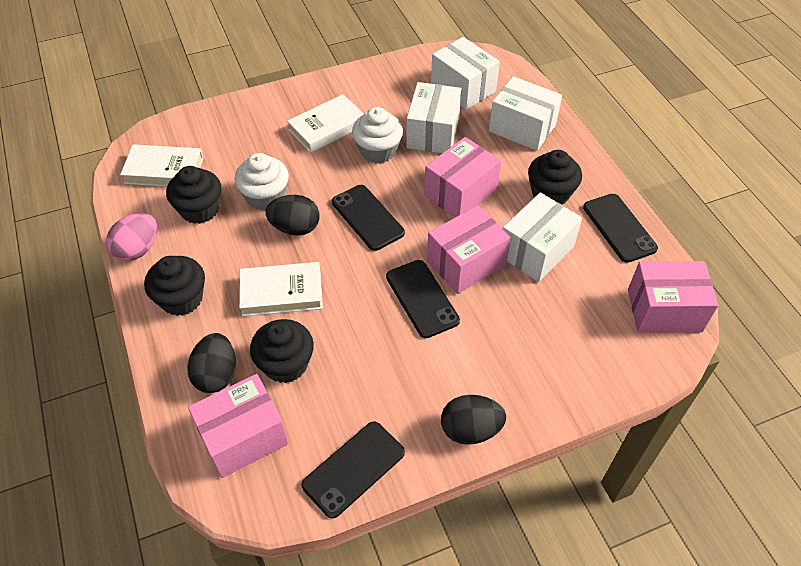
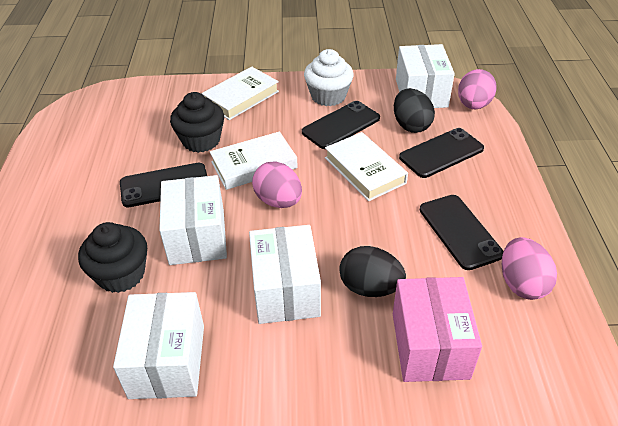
black cupcake: [144,256,205,316] [166,166,221,224] [250,319,314,383] [528,150,582,204] = 4 -> [78,222,147,293] [170,92,224,153] = 2
black egg: [187,333,236,393] [265,195,319,236] [441,395,506,445] = 3 -> [339,246,406,297] [394,88,435,133] = 2
pink box: [188,374,289,478] [424,137,501,217] [427,205,511,294] [628,261,718,333] = 4 -> [393,277,482,382] = 1
pink egg: [106,213,158,261] = 1 -> [252,161,302,208] [458,69,497,109] [502,237,557,300] = 3
white cupcake: [234,153,289,210] [352,107,403,163] = 2 -> [304,49,354,106] = 1

